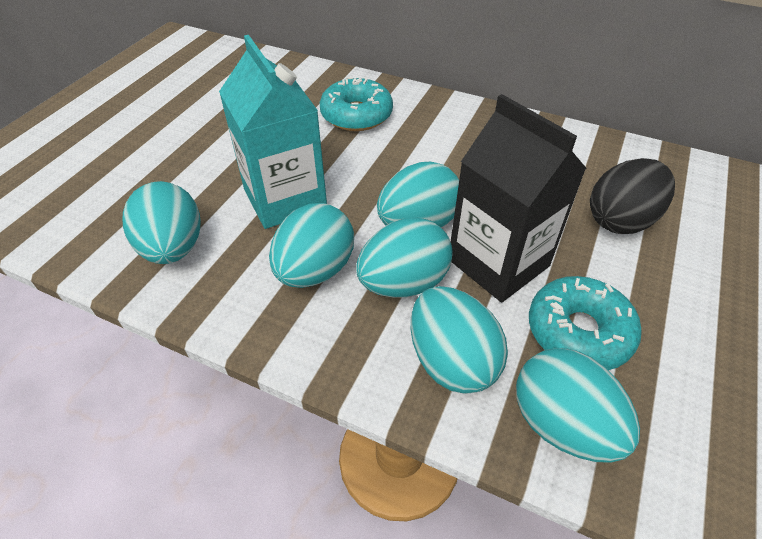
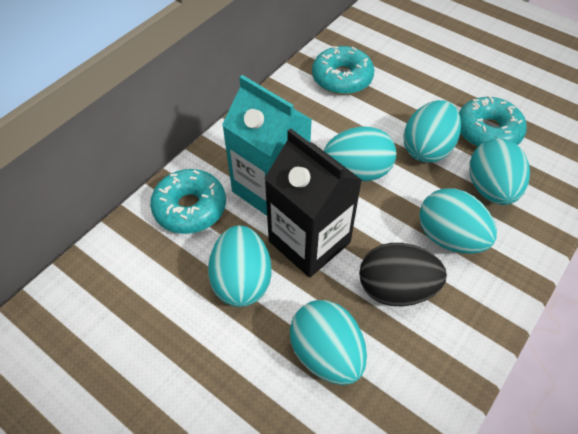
turquoise donut: [320,77,393,131] [529,276,642,370] = 2 -> [150,169,226,234] [312,46,374,95] [459,96,527,147] = 3

